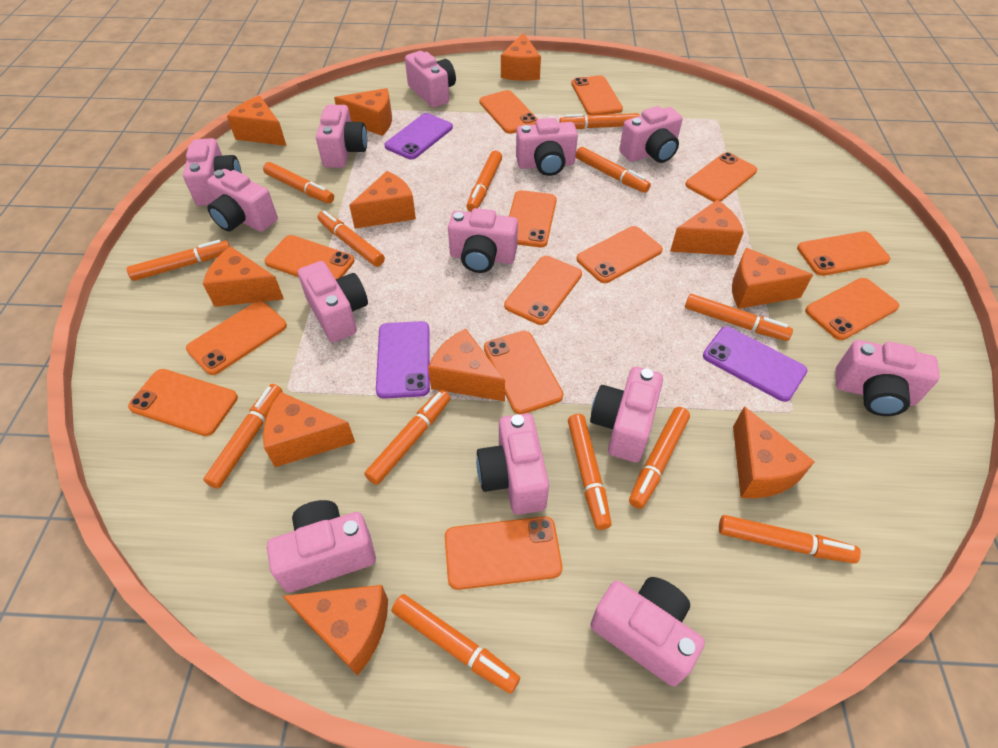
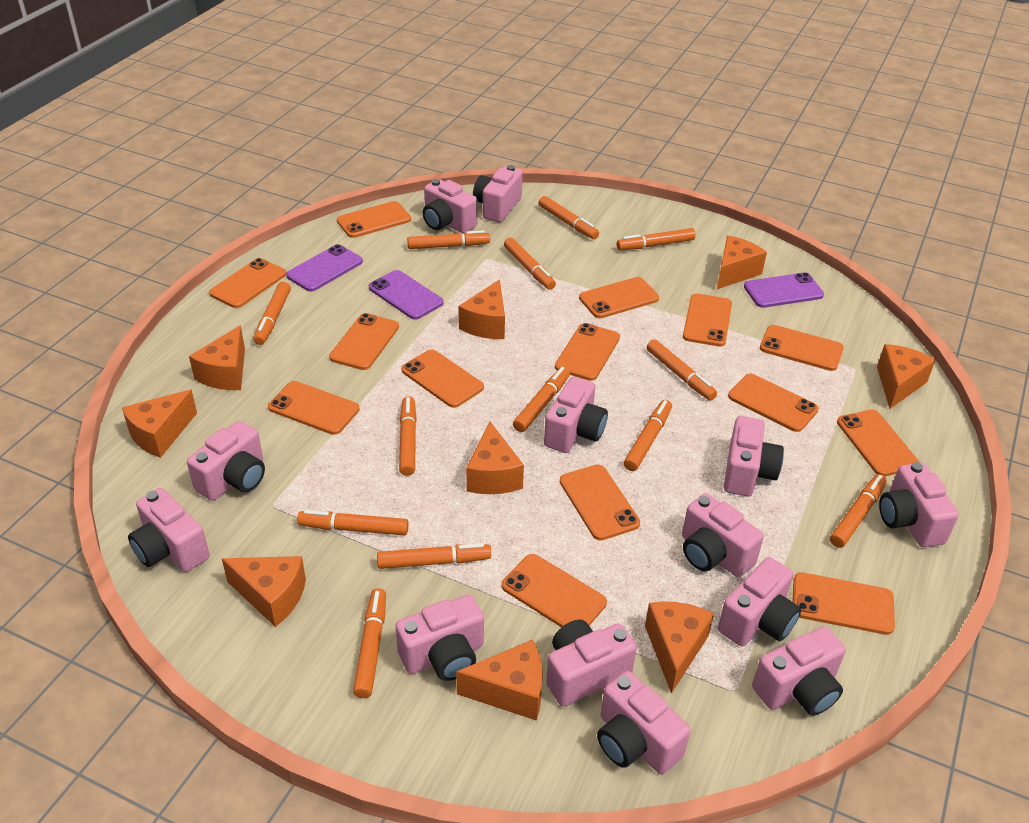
orange cheese: [203,246,284,307] [227,96,286,146] [263,392,355,467] [283,585,388,676] [334,88,392,136] [349,171,416,229] [428,328,505,401] [501,33,541,81] [670,200,744,256] [732,248,813,309] [733,406,815,498] = 11 -> [122,390,197,458] [189,326,245,390] [222,556,306,627] [456,640,543,721] [458,279,505,339] [466,422,524,494] [645,602,714,694] [717,236,767,289] [877,344,936,409] = 9
orange phone: [128,369,238,436] [186,301,287,375] [265,235,355,279] [445,516,562,590] [479,90,538,134] [484,331,563,414] [504,256,582,325] [509,190,557,247] [571,75,623,115] [577,226,663,283] [686,152,757,202] [797,231,890,276] [805,278,899,340] = 13 -> [209,258,286,308] [268,381,359,435] [329,313,399,370] [337,201,411,238] [401,349,484,408] [502,554,607,627] [555,323,620,381] [560,465,640,540] [579,277,659,318] [683,293,732,347] [728,374,819,432] [760,325,844,371] [792,572,895,635] [837,410,919,476] = 14

